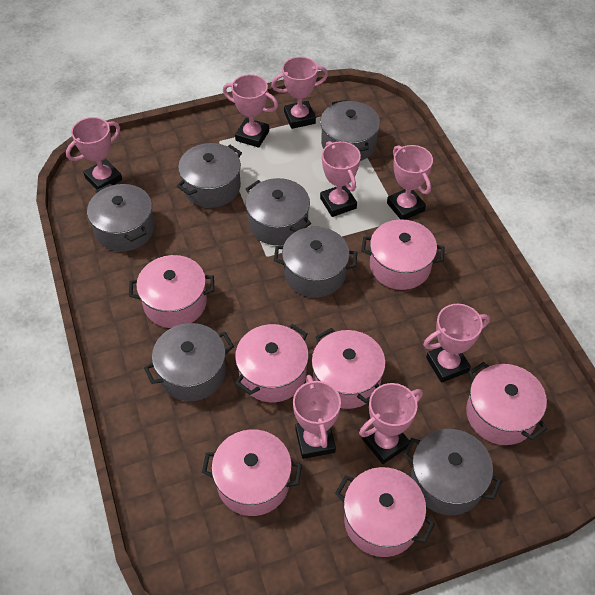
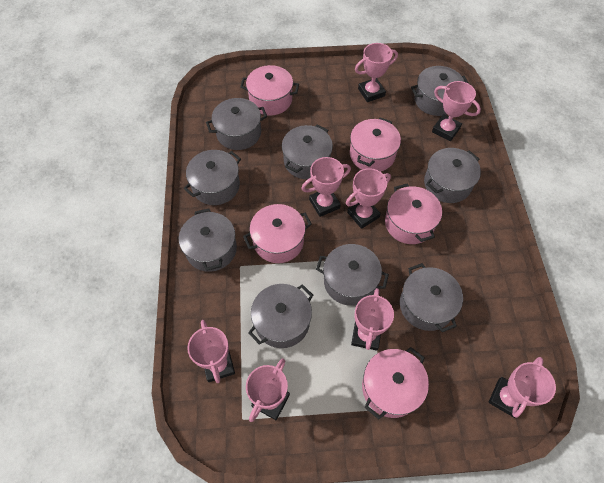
grey pot: [87,184,155,252] [144,323,234,401] [177,143,242,208] [246,178,311,246] [274,227,357,297] [320,100,380,161] [403,429,502,515] = 7 -> [179,208,237,272] [184,150,241,205] [206,98,267,150] [248,284,313,348] [282,125,333,179] [316,244,389,306] [400,263,463,332] [411,66,469,116] [424,148,481,203] = 9
pink pot: [129,255,214,328] [202,429,302,516] [235,324,309,402] [311,328,386,409] [335,467,435,557] [361,219,445,290] [466,362,547,445] = 7 -> [240,65,299,116] [243,204,312,263] [350,117,401,172] [362,347,429,419] [385,184,442,244] = 5

